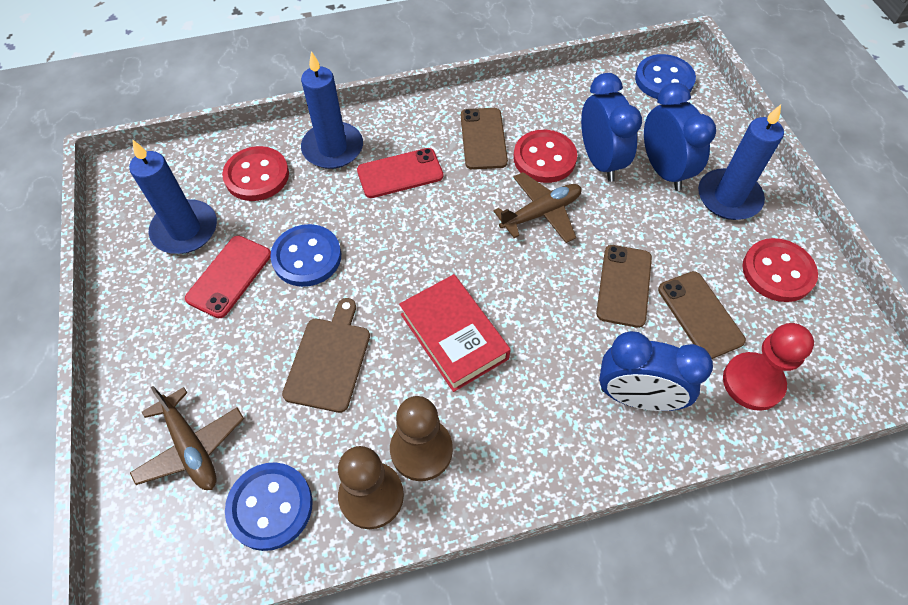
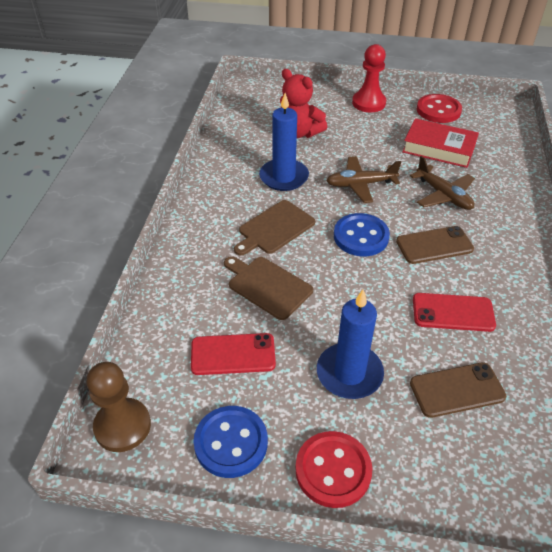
blue button: [225,462,313,551] [270,224,341,287] [635,54,696,99] = 3 -> [194,406,268,478] [334,213,390,256] = 2
blue candle: [129,139,217,254] [301,51,363,169] [698,104,784,220] = 3 -> [259,93,309,191] [317,289,384,399] = 2
blue clock: [581,73,642,182] [599,331,713,411] [644,82,716,191] = 3 -> none = 0
brown cutting board: [282,298,370,413] = 1 -> [224,256,313,320] [234,200,315,256] = 2
brown pawn: [338,446,404,529] [390,396,453,481] = 2 -> [86,362,151,452] = 1
brown phone: [461,108,508,170] [596,245,652,328] [658,271,746,359] = 3 -> [396,226,474,264] [410,362,506,418] = 2
red button: [222,146,289,201] [513,130,577,183] [742,238,818,302] = 3 -> [295,431,373,508] [417,94,462,123] = 2
red teddy bear: none = 0 -> [280,69,327,138] = 1

